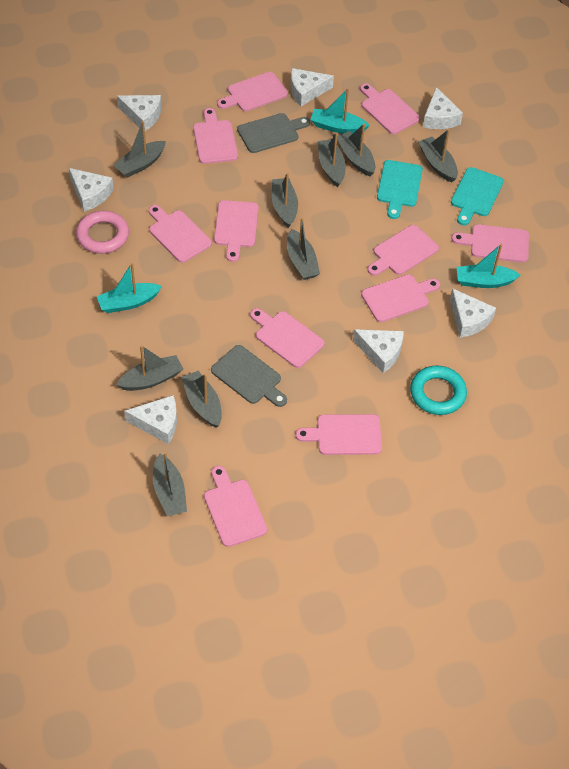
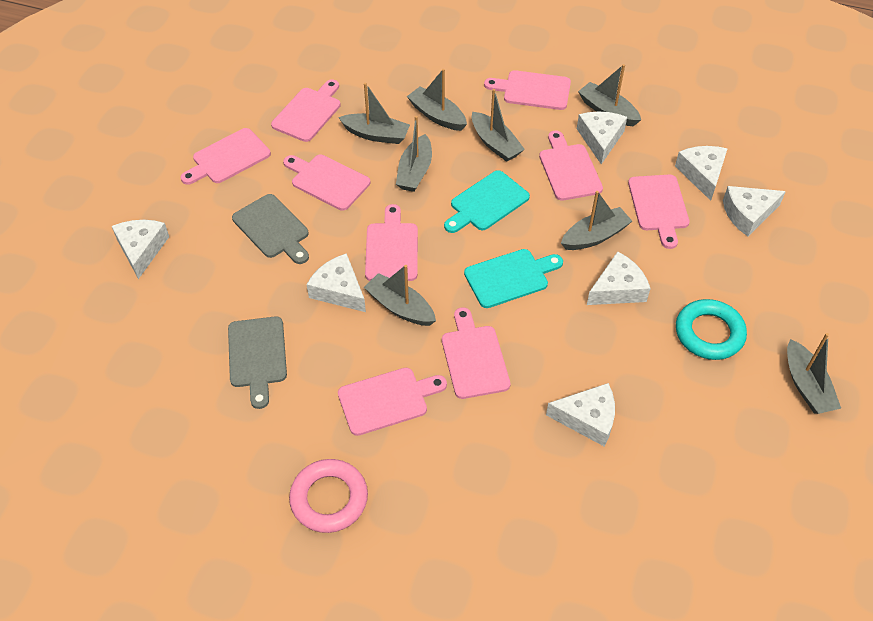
grey boat: [113,121,166,178] [116,345,183,391] [153,452,187,516] [181,371,222,428] [272,173,298,228] [287,218,320,280] [318,132,346,187] [337,123,375,176] [418,129,458,182] = 9 -> [338,83,410,144] [364,265,436,326] [396,116,432,192] [407,69,467,131] [472,89,525,162] [561,191,632,250] [578,64,641,126] [787,333,841,414] = 8
pink cutting board: [149,205,212,263] [193,108,238,164] [204,466,267,547] [214,200,259,262] [217,72,288,111] [250,308,325,368] [295,414,382,455] [360,83,420,134] [361,274,440,322] [367,225,439,276] [451,224,529,263] = 11 -> [181,128,271,185] [271,79,341,142] [283,155,370,211] [338,368,447,436] [365,204,418,281] [442,307,510,399] [484,70,571,110] [539,131,603,201] [628,175,690,249] = 9
turquoise boat: [97,263,162,313] [311,88,370,133] [457,244,520,288] = 3 -> none = 0

